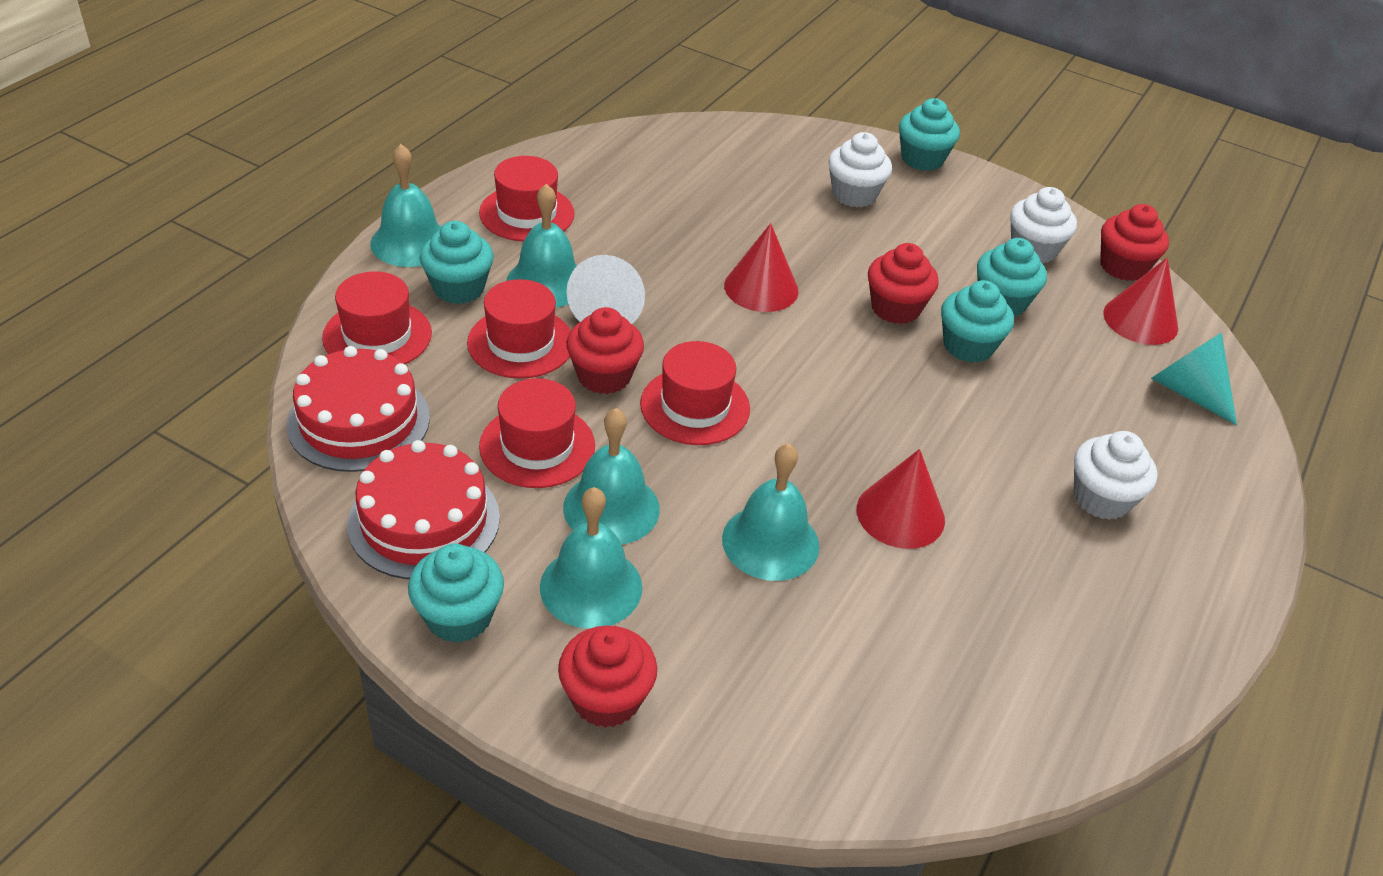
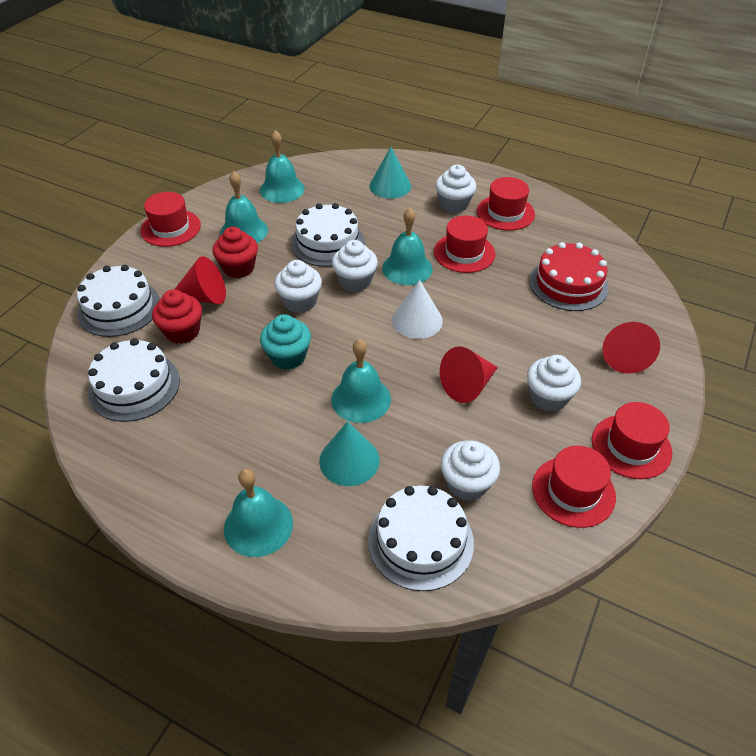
red cake: [287,346,430,472] [347,440,500,579] = 2 -> [529,242,609,311] = 1
red cupcake: [558,626,657,728] [566,307,644,394] [868,243,939,324] [1100,204,1169,281] = 4 -> [152,289,202,344] [213,227,258,278] = 2
turquoise cone: [1151,333,1237,425] = 1 -> [319,421,379,486] [370,147,411,199] = 2
turquoise cupcake: [408,544,504,643] [420,221,494,304] [899,98,960,171] [941,280,1014,363] [977,238,1047,317] = 5 -> [260,314,311,370] = 1
white cake: none = 0 -> [77,265,160,337] [88,338,180,422] [291,203,365,267] [368,486,474,591] = 4
white cupcake: [828,132,892,208] [1010,187,1077,264] [1074,431,1158,520] = 3 -> [275,260,322,313] [332,240,378,292] [435,164,476,213] [441,440,500,501] [527,355,581,412] = 5

